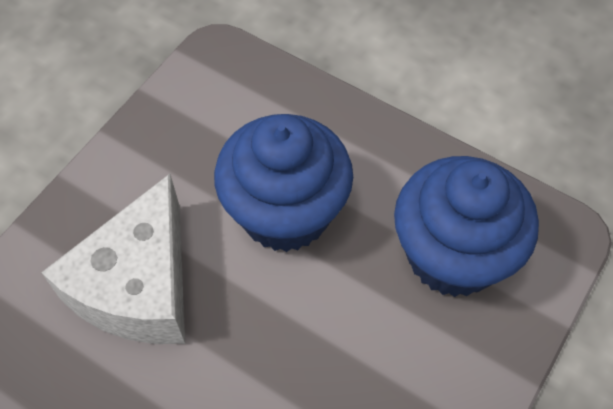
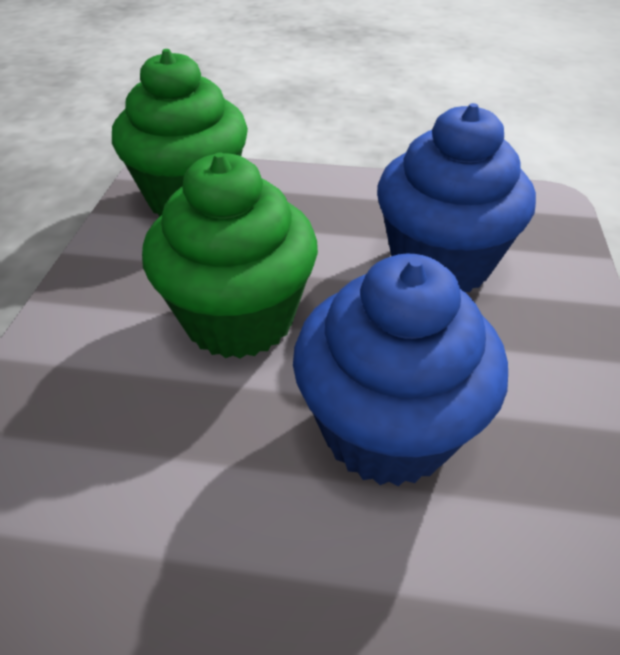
green cupcake: none = 0 -> [112,49,248,217] [142,153,318,358] = 2
white cheese: [41,174,185,344] = 1 -> none = 0

